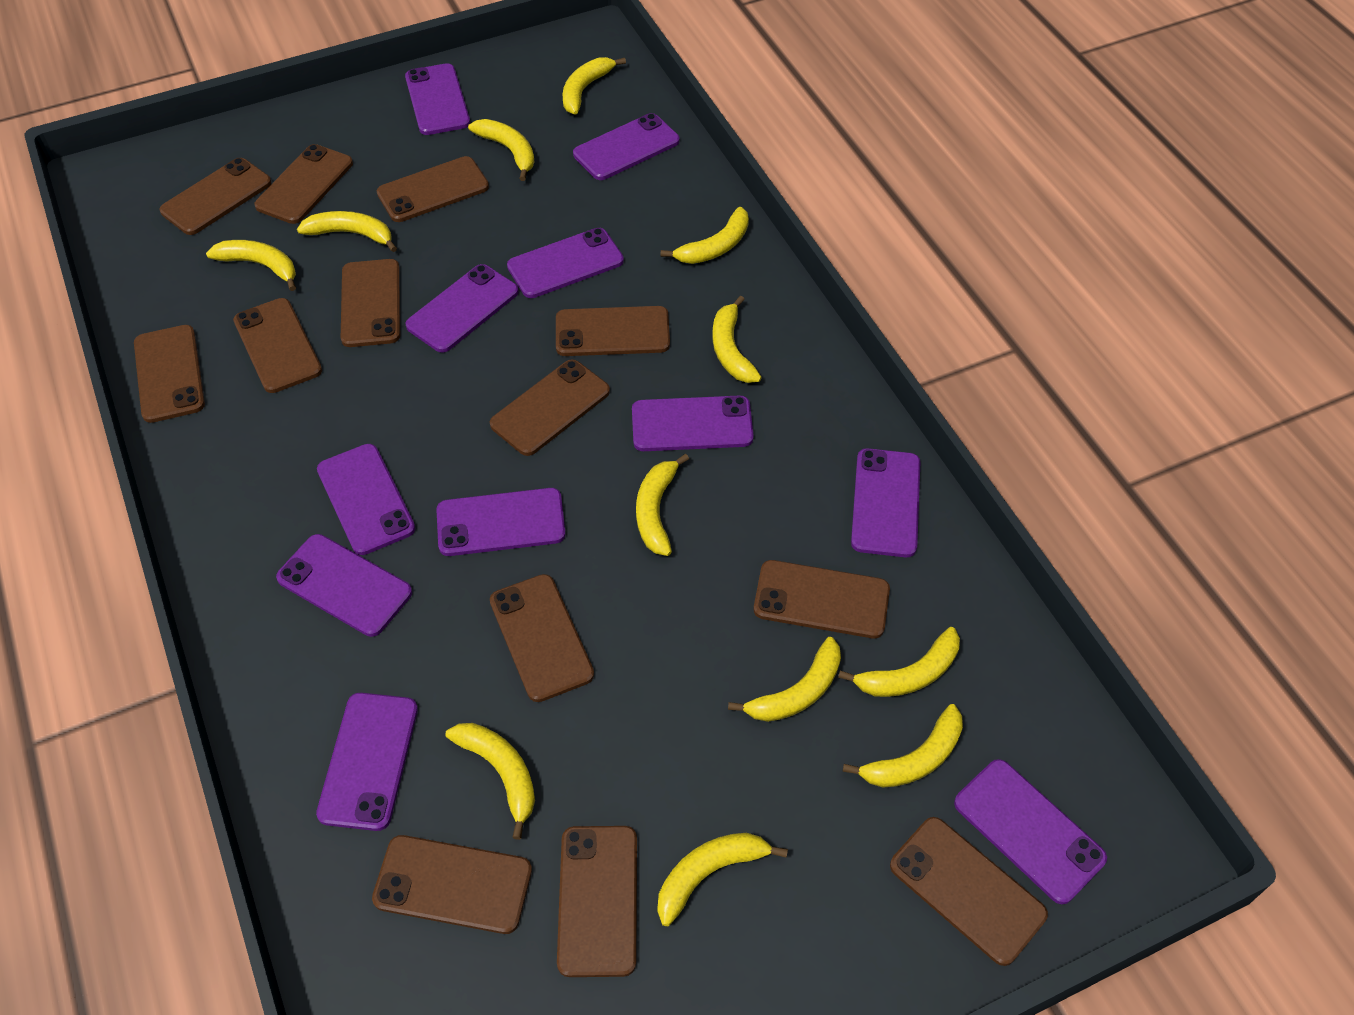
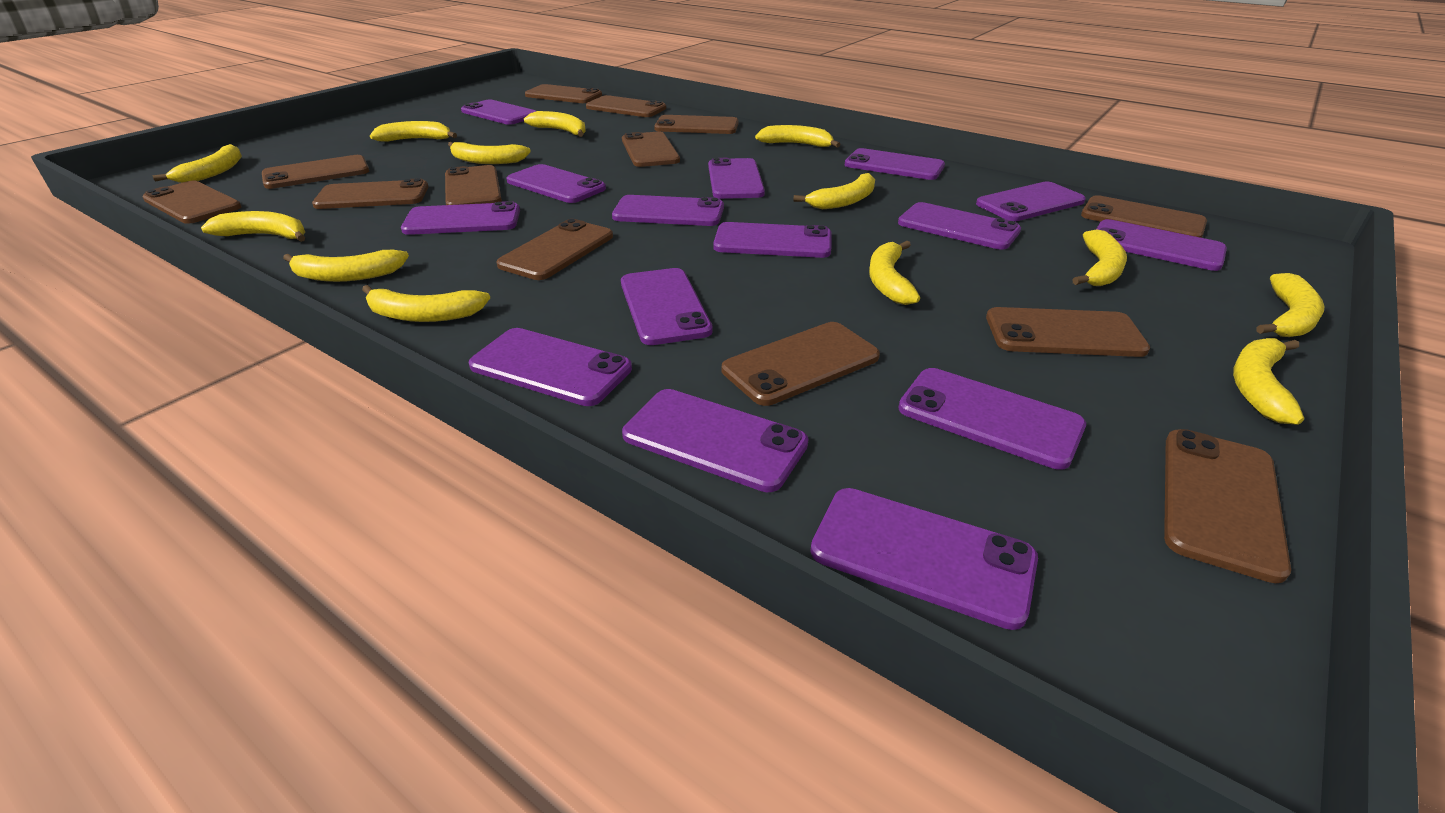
purple phone: [276,534,412,637] [316,693,418,831] [317,444,415,555] [405,63,470,135] [405,264,519,352] [436,488,566,556] [507,228,624,298] [573,113,680,180] [632,395,754,451] [851,448,920,557] [954,759,1107,904] = 11 -> [401,201,520,235] [461,99,536,125] [469,328,632,406] [507,164,606,203] [612,195,724,226] [621,268,713,345] [622,389,808,492] [708,158,765,199] [713,222,832,258] [810,488,1038,630] [845,148,945,180] [898,202,1021,249] [898,368,1086,470] [976,182,1086,221] [1097,219,1227,271] = 15
yellow banana: [206,240,296,291] [297,211,397,252] [445,723,535,840] [468,119,534,181] [563,57,626,115] [636,454,689,556] [657,833,788,926] [661,207,749,264] [713,295,762,383] [728,637,841,722] [838,627,960,697] [843,704,963,788] = 12 -> [153,144,242,183] [201,211,305,242] [283,250,409,282] [362,285,490,322] [370,121,457,141] [448,142,531,164] [524,111,586,137] [755,125,841,148] [793,173,875,209] [869,241,920,305] [1072,229,1127,286] [1233,338,1304,425] [1257,273,1324,337] = 13

